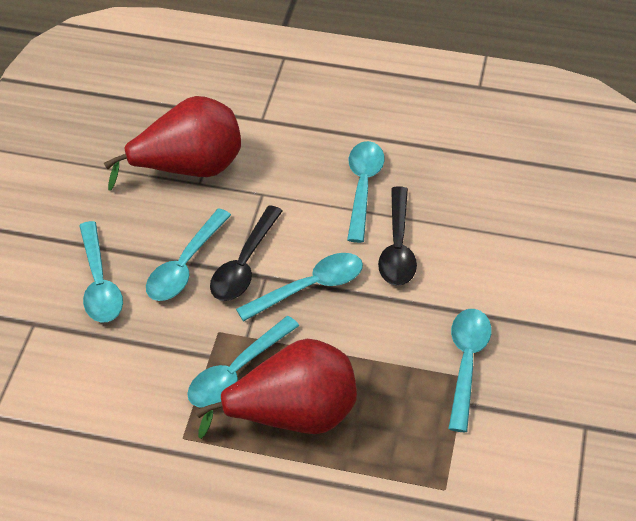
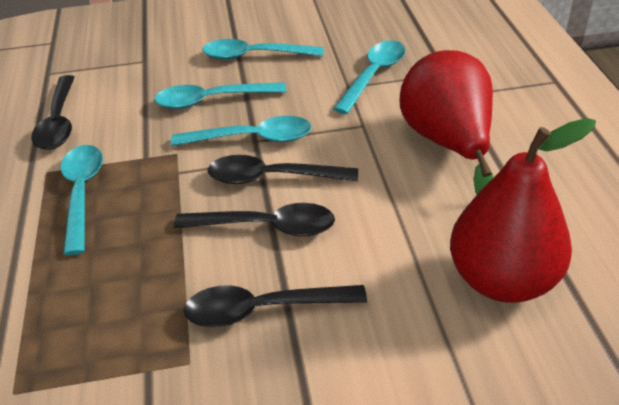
black spoon: [210,205,282,301] [378,186,417,286] = 2 -> [31,75,75,150] [174,203,335,237] [184,285,367,327] [208,155,358,184] = 4
turquoise spoon: [79,221,123,322] [146,208,231,301] [187,316,299,408] [236,253,363,321] [347,141,385,243] [448,309,492,432] = 6 -> [61,145,103,255] [154,82,287,109] [171,116,312,146] [202,39,324,60] [333,40,405,114] = 5

